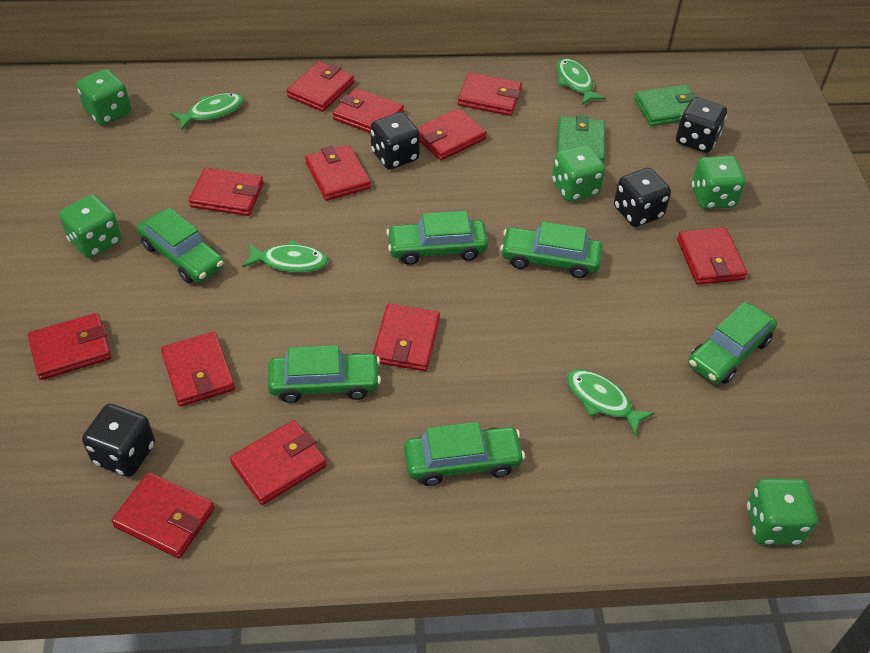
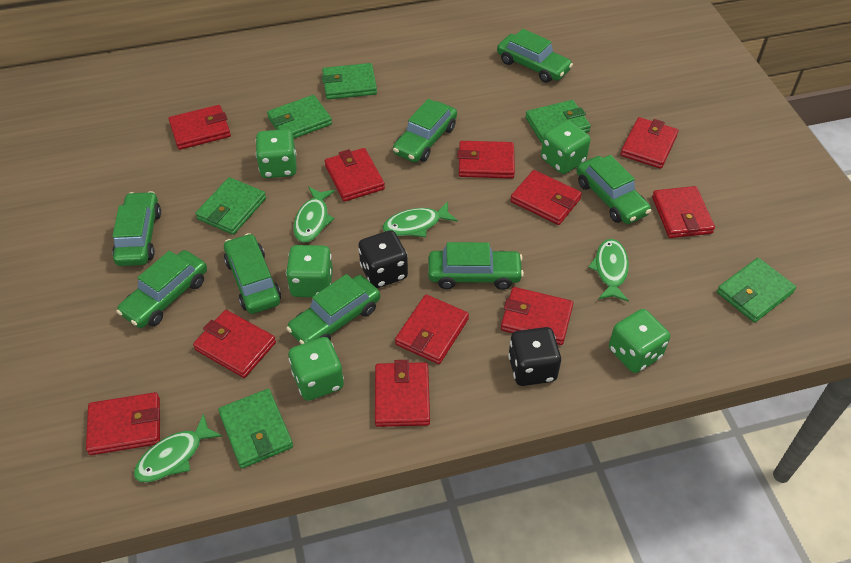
black dice: [82,404,155,477] [370,112,420,169] [614,168,671,227] [676,97,727,153] = 4 -> [358,230,408,288] [508,327,561,386] = 2
green car: [137,208,224,283] [268,345,381,403] [386,211,488,265] [404,422,525,486] [500,222,603,278] [688,302,777,384] = 6 -> [112,191,161,266] [116,250,207,328] [224,233,281,314] [286,274,380,344] [393,99,457,162] [428,242,524,290] [497,29,573,83] [576,155,651,224] = 8
green wallet: [557,115,605,164] [634,85,698,126] = 2 -> [195,177,266,235] [218,389,293,468] [267,95,332,138] [322,63,377,100] [525,100,591,143] [717,258,796,323] = 6
red wallet: [28,313,112,380] [111,472,215,558] [161,332,235,407] [189,168,264,216] [230,420,327,505] [287,61,354,112] [305,145,371,201] [333,88,404,133] [373,304,440,371] [417,108,487,161] [458,72,522,116] [677,227,747,285] = 12 -> [86,392,160,455] [169,105,231,150] [193,310,276,378] [325,148,385,202] [375,360,430,427] [395,295,469,364] [457,141,515,179] [501,287,574,345] [510,170,582,225] [621,117,678,169] [652,186,715,238] = 11

